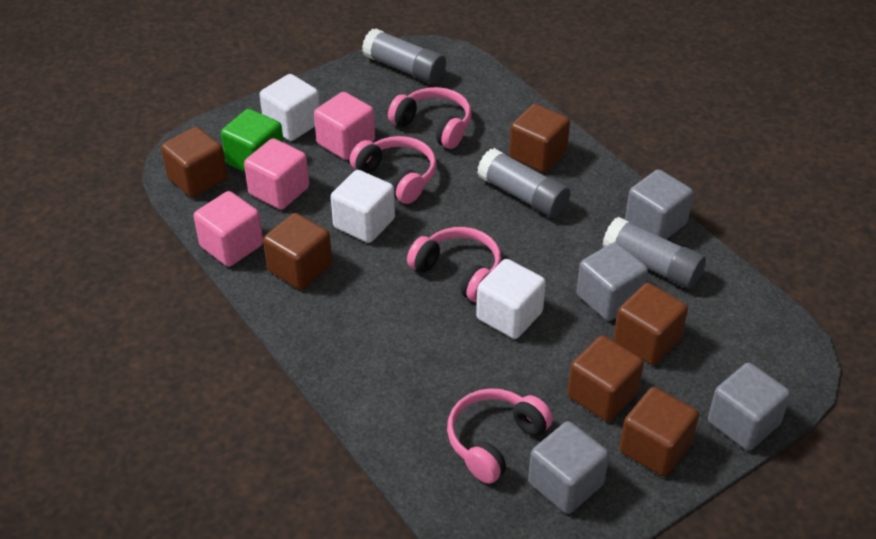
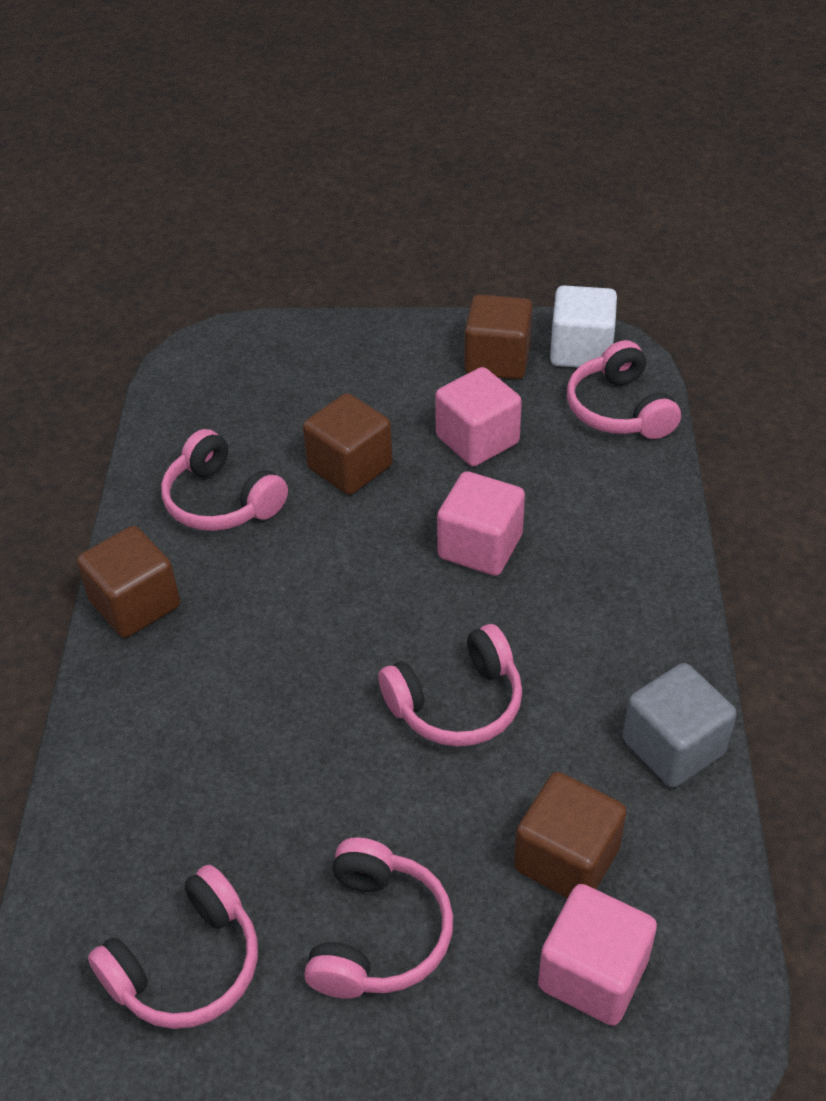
brown cube: [161,127,227,198] [263,213,332,290] [509,104,570,173] [567,335,644,421] [614,283,688,365] [619,387,699,476] = 6 -> [77,526,180,638] [303,393,393,495] [465,294,533,379] [514,772,627,899] = 4
green cube: [221,109,284,172] = 1 -> none = 0
grey cube: [528,421,609,514] [577,242,648,321] [625,169,694,239] [708,363,791,451] = 4 -> [623,663,737,788] = 1
grey glue stick: [362,28,446,84] [477,148,570,218] [602,217,706,289] = 3 -> none = 0
pink headphones: [350,136,437,204] [388,87,471,149] [407,227,501,302] [447,388,553,484] = 4 -> [88,865,258,1029] [161,429,288,531] [304,837,453,998] [378,624,522,746] [567,340,681,439] = 5
white cube: [260,74,320,141] [331,170,395,243] [476,259,546,339] = 3 -> [550,285,617,368] = 1

